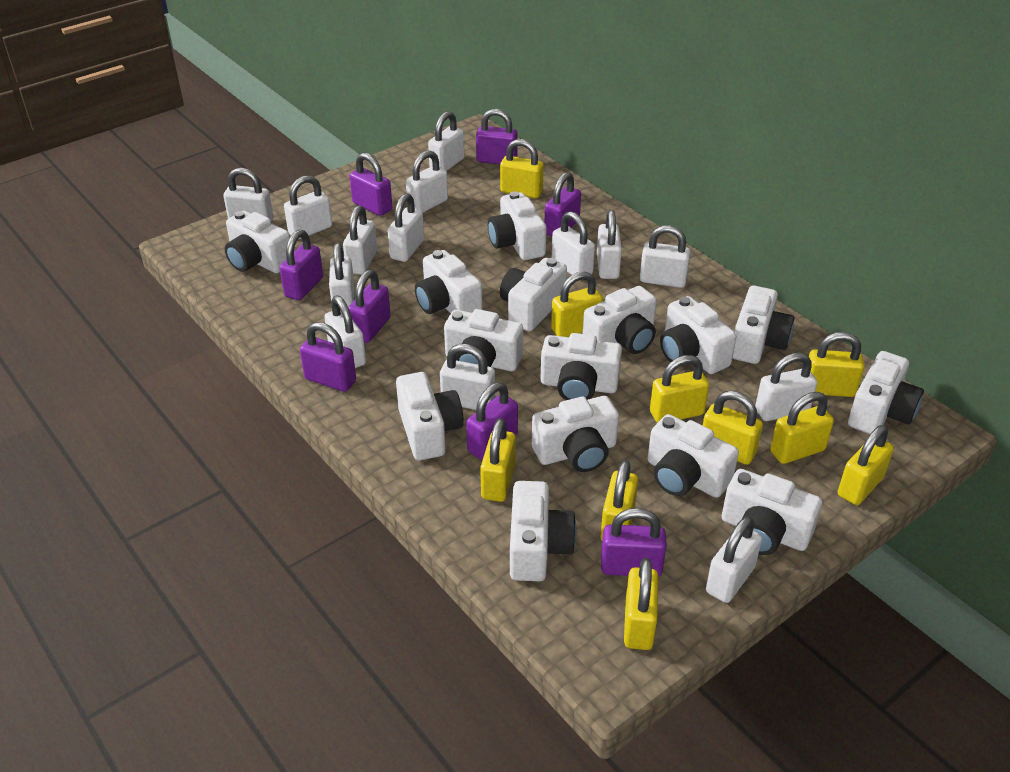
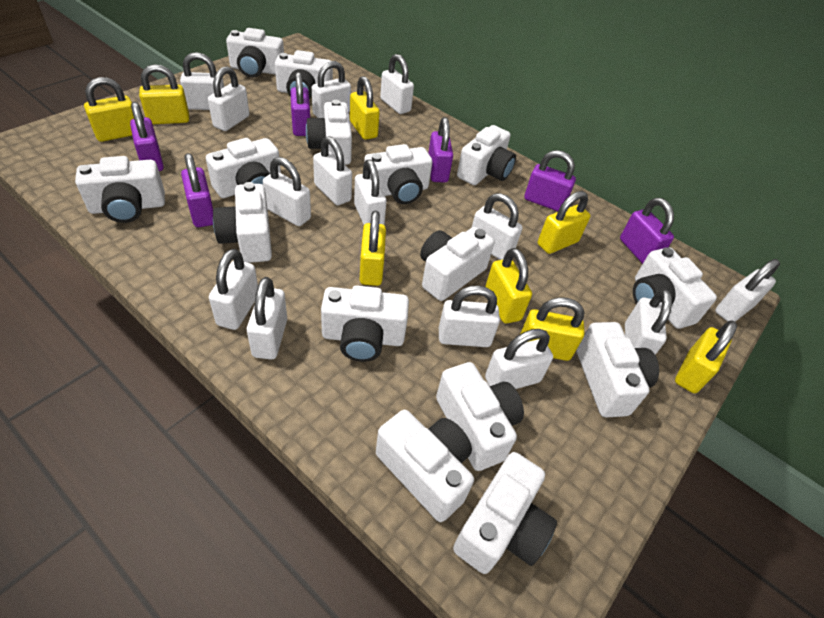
purple padlock: [280,230,323,300] [300,322,356,392] [348,270,391,343] [350,153,392,216] [466,382,518,460] [476,109,518,164] [545,172,581,236] [601,508,667,577] = 8 -> [130,102,164,171] [181,153,213,227] [291,72,310,136] [428,117,453,183] [524,150,576,211] [620,198,674,264] = 6
yellow padlock: [480,418,516,502] [500,139,544,198] [551,272,603,337] [600,460,638,541] [624,558,658,650] [650,355,709,423] [703,391,763,465] [770,392,834,464] [809,332,865,397] [838,425,894,505] = 10 -> [84,77,134,142] [139,64,189,124] [350,76,380,140] [360,211,386,286] [485,248,532,323] [520,297,584,361] [538,191,591,254] [675,320,737,393] = 8

